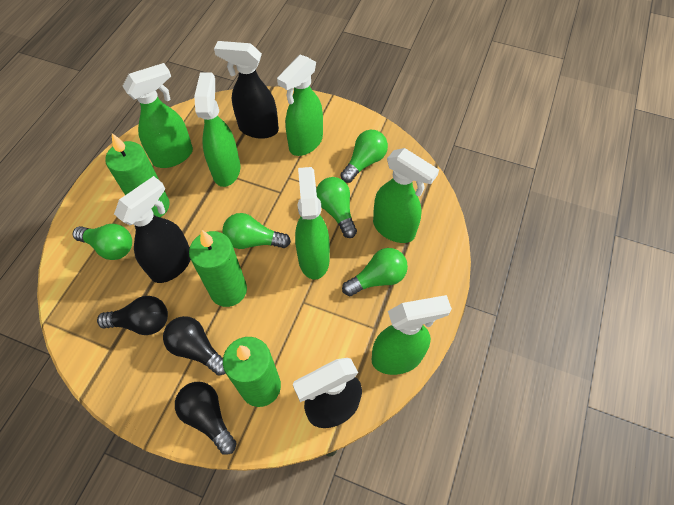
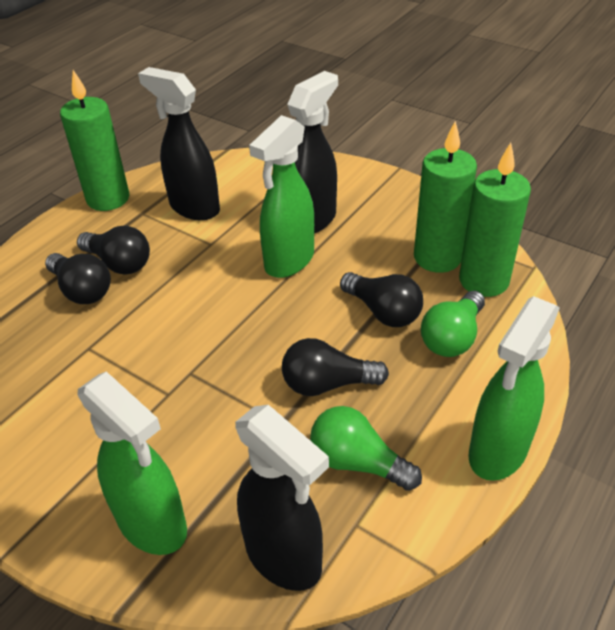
black light bulb: [97,296,168,335] [163,316,226,376] [175,382,237,455] = 3 -> [45,253,111,304] [77,226,150,275] [282,338,389,396] [340,272,423,327] = 4
green light bulb: [73,224,132,260] [222,213,291,249] [316,177,357,238] [340,130,388,183] [342,248,408,296] = 5 -> [310,406,422,491] [421,291,485,357] = 2
green spray bottle: [123,63,193,168] [194,73,240,187] [277,55,323,156] [295,167,330,280] [372,295,452,375] [373,148,439,243] = 6 -> [77,371,187,555] [249,115,314,278] [468,296,560,481] = 3

